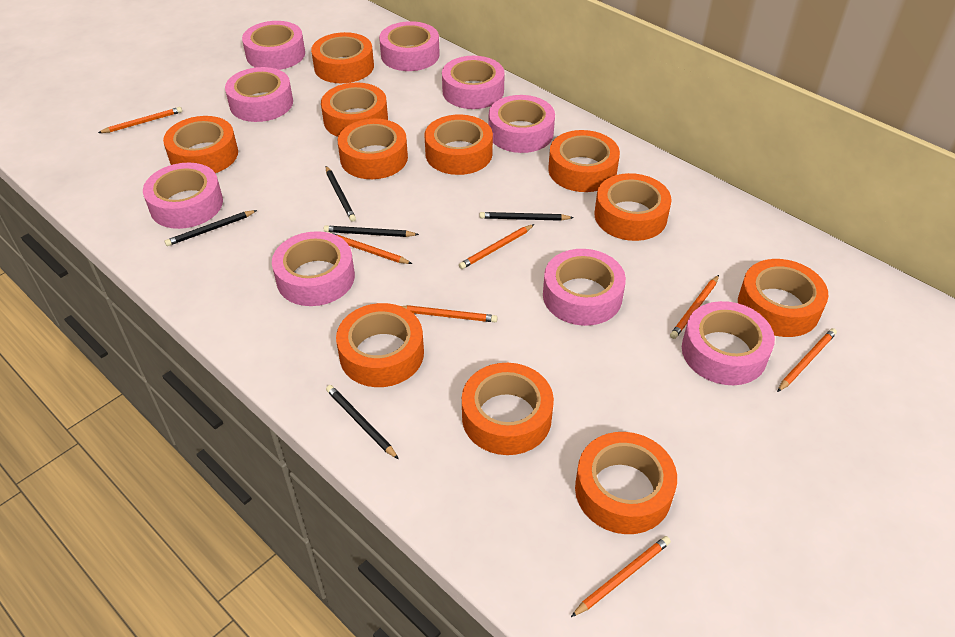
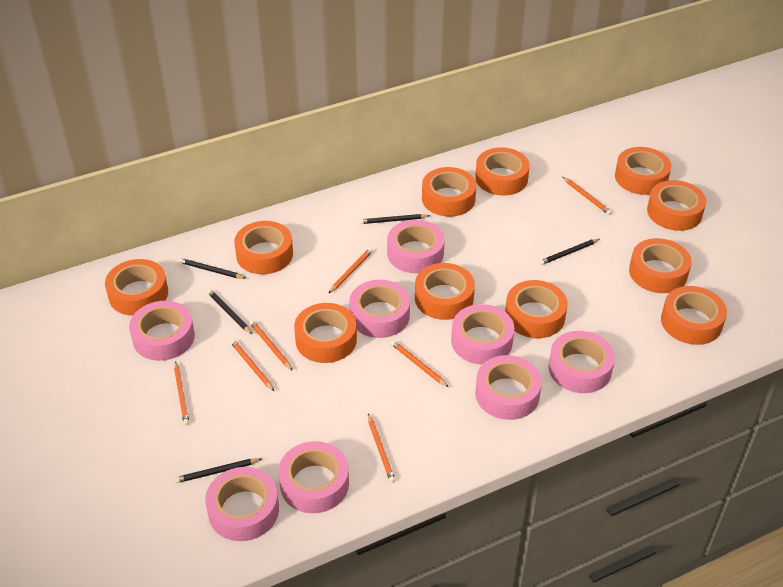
pink tape: [143,163,223,229] [225,67,293,122] [242,21,305,70] [272,231,355,306] [379,21,440,71] [442,56,505,109] [489,95,555,153] [543,249,626,326] [682,301,775,385] = 9 -> [129,301,195,361] [205,467,279,541] [278,441,349,513] [349,280,410,338] [387,220,445,273] [451,304,514,365] [475,355,542,420] [548,331,615,393] = 8

